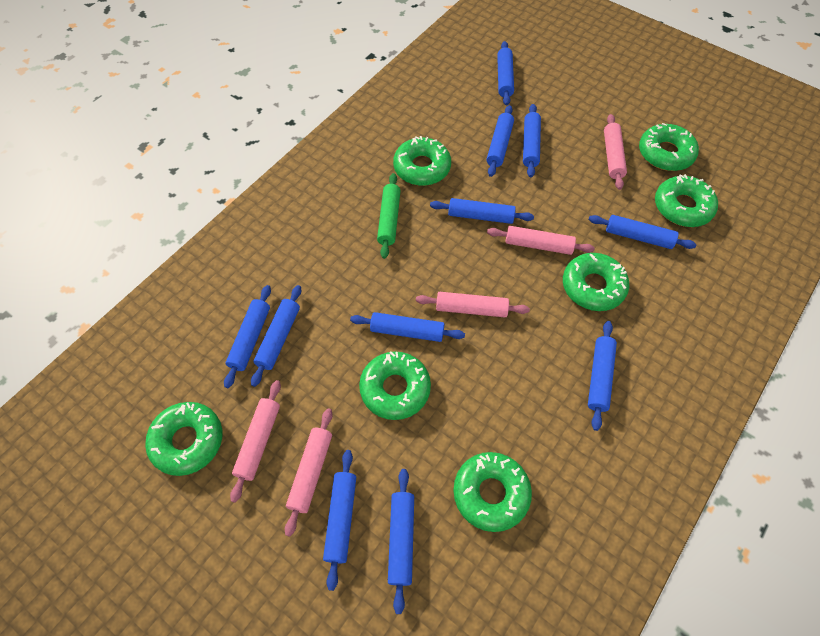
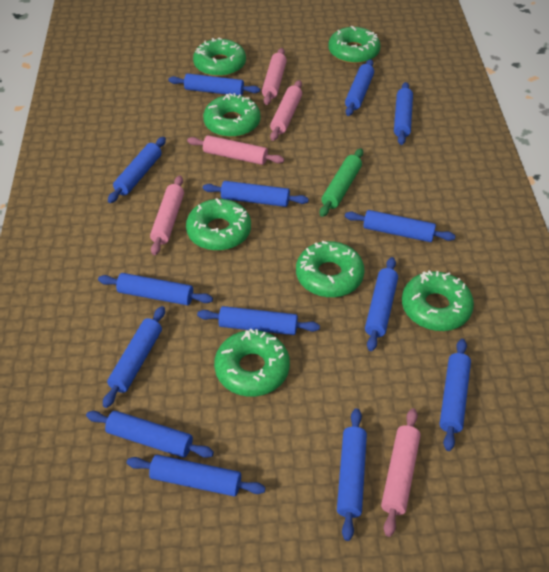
blue rolling pin: [224,285,271,388] [251,285,301,387] [323,450,356,591] [350,312,465,342] [388,469,414,614] [430,198,534,224] [486,105,514,177] [497,41,514,105] [523,104,541,178] [588,321,617,431] [589,215,697,249] = 11 -> [86,411,214,458] [98,273,213,305] [103,306,165,408] [108,137,166,203] [127,455,266,497] [168,73,260,96] [197,306,320,335] [203,181,309,207] [337,408,367,541] [345,59,374,116] [345,210,455,242] [365,257,398,351] [394,82,413,145] [439,339,471,451] = 14

